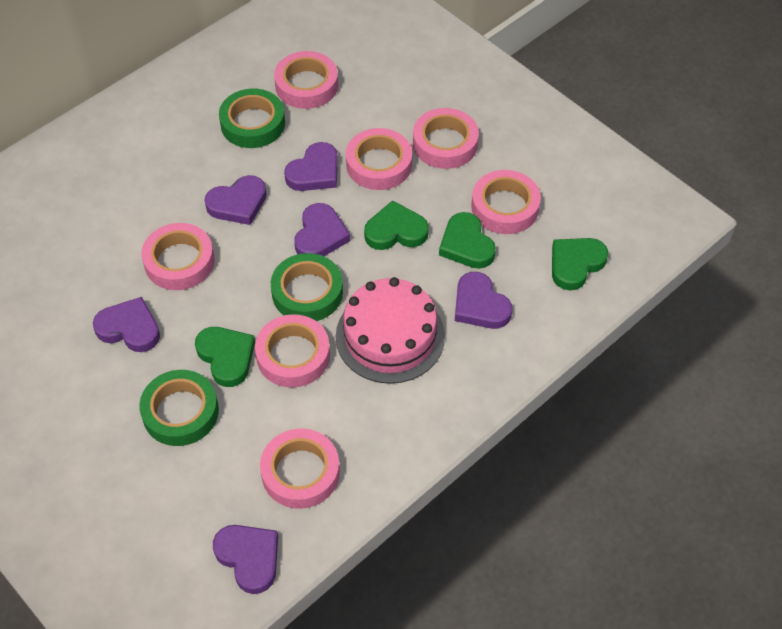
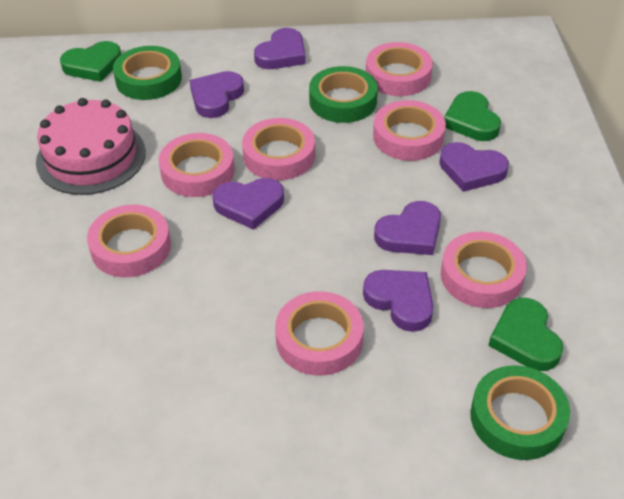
green heart: [195,327,255,387] [364,200,429,250] [439,212,496,269] [552,238,608,290] = 4 -> [60,41,121,82] [444,91,501,141] [488,298,563,371] = 3

